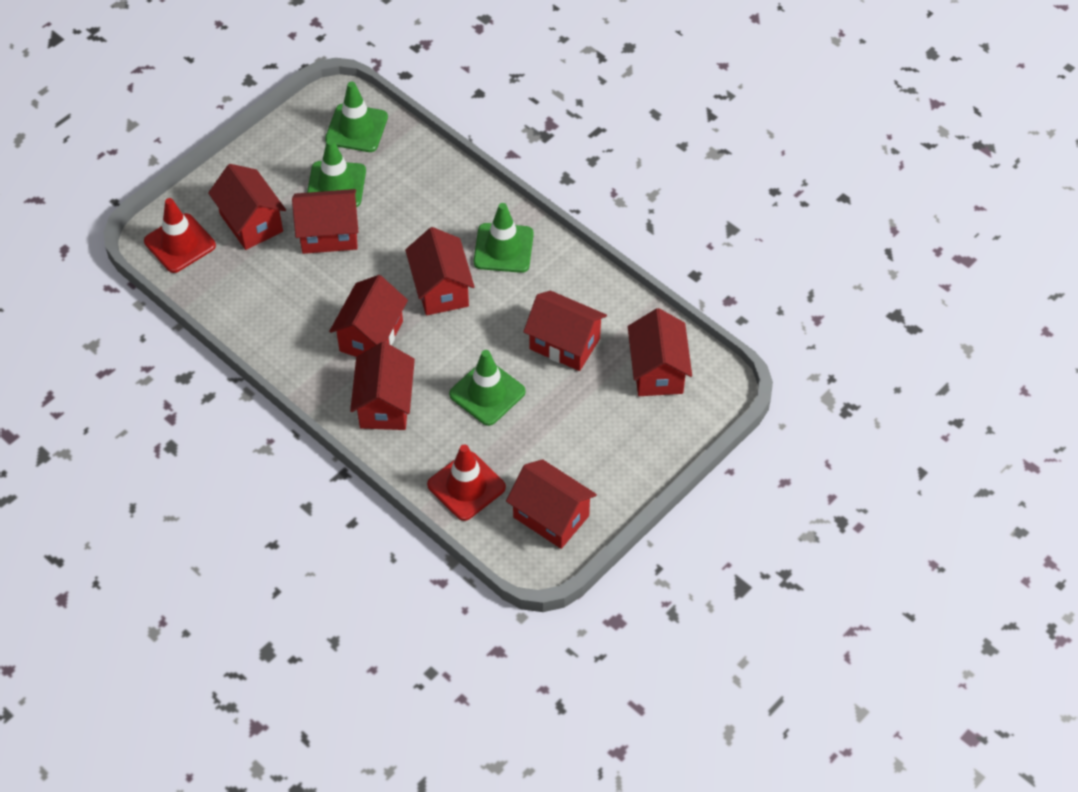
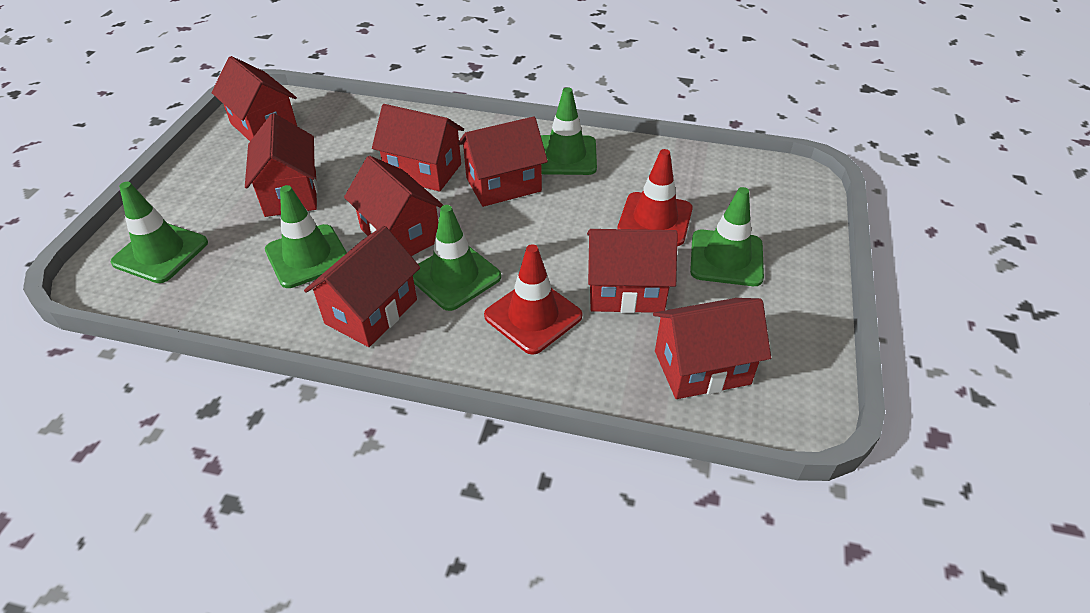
green traffic cone: [307,139,366,207] [325,82,388,152] [449,350,526,426] [474,203,534,273] = 4 -> [111,182,208,283] [265,185,347,288] [413,205,501,311] [541,87,597,175] [690,187,764,286] = 5

